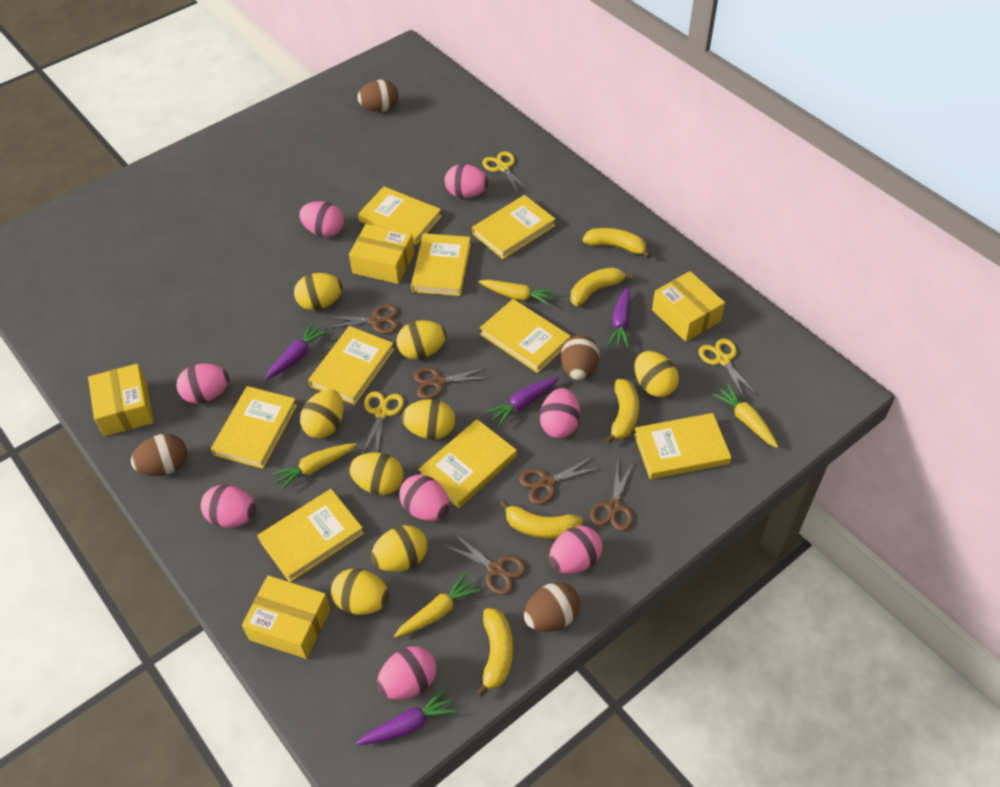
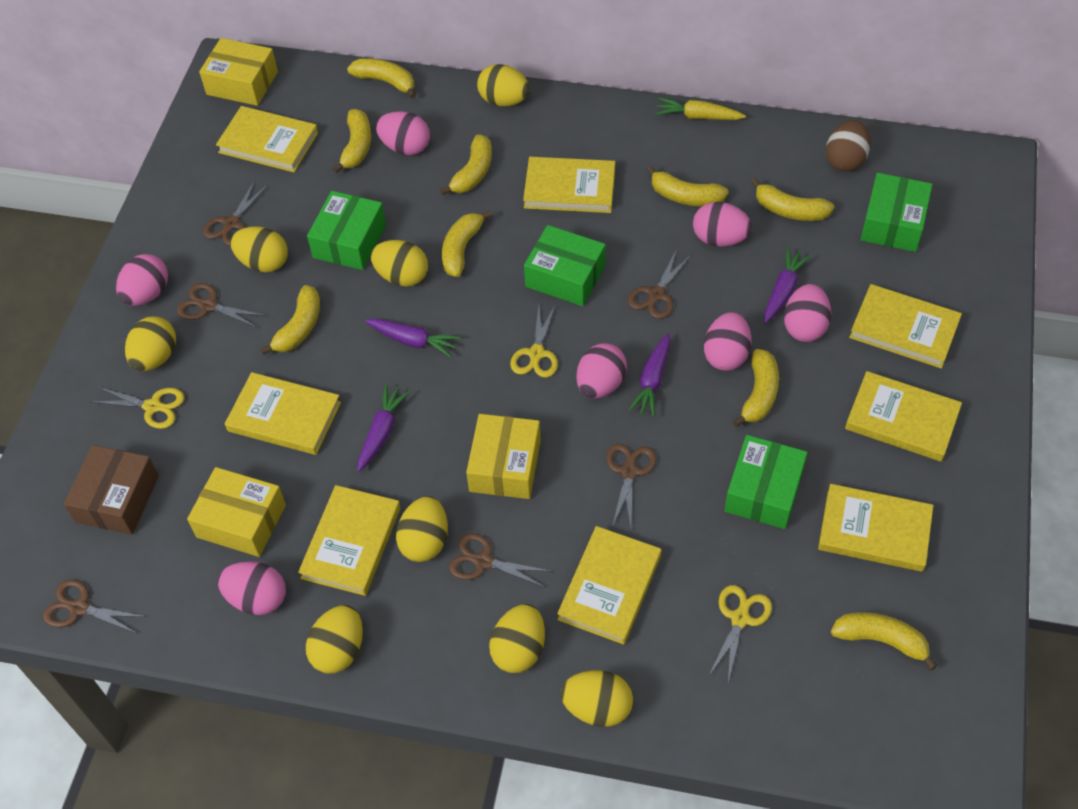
brown box: none = 0 -> [64,445,159,535] = 1
brown egg: [131,434,187,476] [357,80,399,112] [524,582,580,632] [561,335,600,380] = 4 -> [826,120,871,172] = 1
brown scissors: [327,304,398,334] [414,367,491,399] [444,533,526,595] [519,456,600,505] [590,461,633,531] = 5 -> [43,579,146,633] [177,283,266,328] [203,180,268,246] [449,533,552,588] [606,443,656,528] [628,249,692,319] = 6
green box: none = 0 -> [307,191,386,270] [524,225,606,306] [724,435,807,529] [861,173,932,252] = 4
pink egg: [176,363,229,404] [201,485,256,527] [299,201,344,237] [377,646,437,700] [399,475,450,521] [445,164,489,198] [540,388,580,438] [549,526,602,574] = 8 -> [116,254,168,306] [218,561,286,615] [376,111,430,155] [576,343,627,398] [693,202,752,247] [704,312,752,371] [784,284,831,342] = 7
yellow banana: [476,608,513,697] [499,500,583,539] [571,267,633,306] [583,228,651,259] [605,379,639,444] = 5 -> [260,285,320,355] [332,109,371,173] [347,58,416,98] [440,134,492,195] [442,210,492,277] [647,166,729,206] [733,349,779,427] [751,178,834,221] [831,612,938,670] = 9
yellow book: [211,386,297,469] [257,489,364,582] [308,326,394,405] [358,186,442,245] [411,233,471,296] [418,419,517,508] [472,195,556,259] [480,299,571,373] [634,413,731,479] = 9 -> [216,106,318,172] [225,372,341,455] [298,485,401,596] [523,157,615,213] [557,526,661,645] [818,484,933,572] [845,371,962,462] [849,284,962,369] = 8
yellow box: [88,364,154,437] [242,575,331,659] [349,224,414,284] [652,271,725,342] = 4 -> [187,467,286,557] [199,38,278,106] [466,414,541,499] = 3
yellow carrot: [272,443,357,491] [394,572,481,638] [479,279,556,306] [712,384,778,448] = 4 -> [656,98,746,120] = 1

